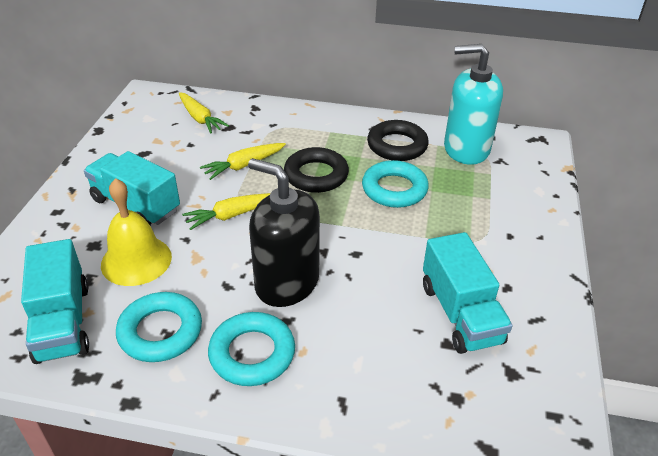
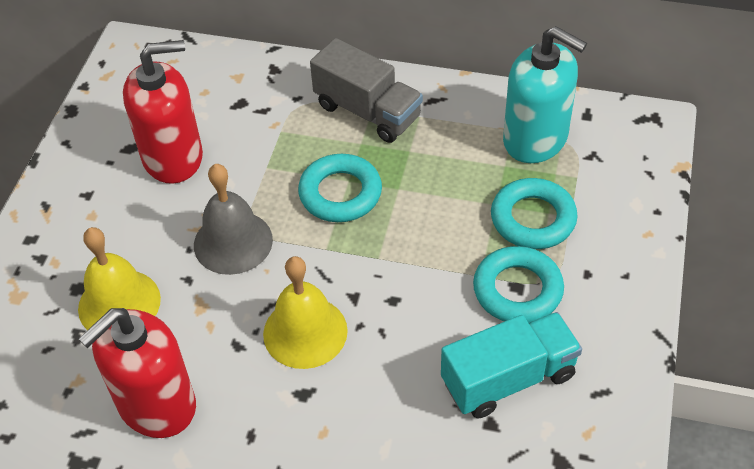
black ring: [284,147,349,193] [367,120,429,161] = 2 -> none = 0
black soap dispenser: [248,158,320,307] = 1 -> none = 0
grey bell: none = 0 -> [194,164,273,275] = 1
grey truck: none = 0 -> [310,38,423,143] = 1
red soap dispenser: none = 0 -> [79,308,196,438] [123,40,203,184] = 2
turquoise truck: [21,239,89,364] [84,151,180,225] [423,232,513,354] = 3 -> [441,312,582,419] = 1
yellow bell: [101,178,172,286] = 1 -> [78,227,161,330] [263,256,348,369] = 2
yellow carrot: [179,92,229,133] [182,193,271,230] [200,143,286,180] = 3 -> none = 0

